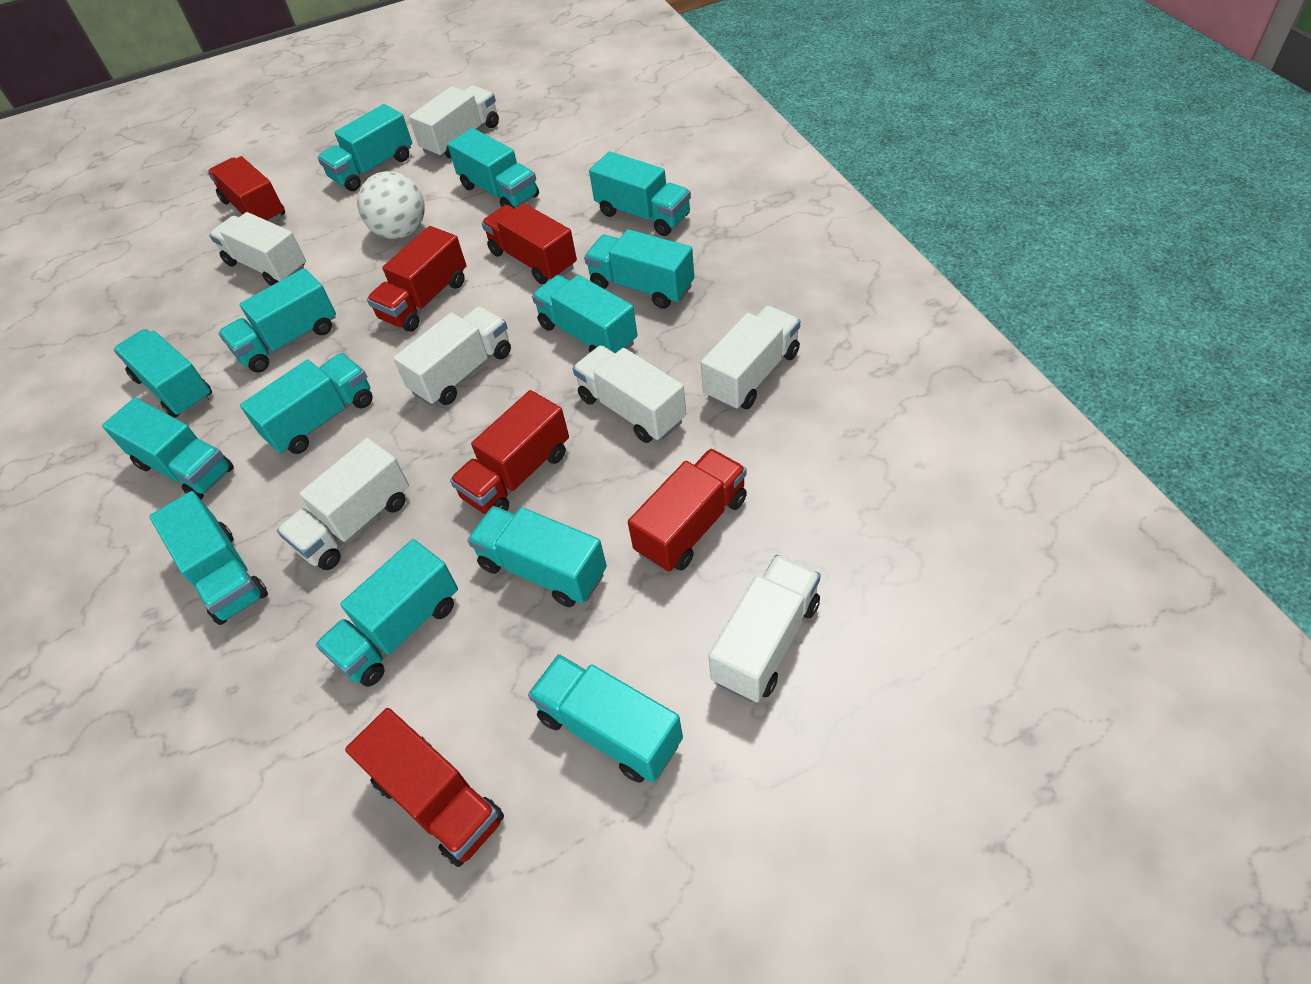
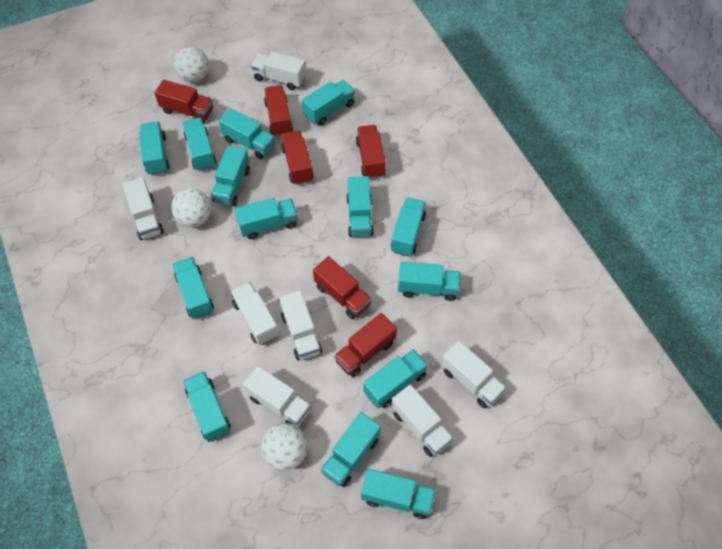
turquoise truck: [102,398,234,499] [114,329,212,418] [149,491,268,625] [218,268,336,373] [240,353,373,454] [316,539,458,687] [318,104,412,191] [447,128,539,208] [467,506,607,607] [528,654,683,783] [532,275,637,353] [584,229,694,309] [589,151,691,236] = 13 -> [139,121,170,176] [173,257,214,320] [183,118,216,171] [183,371,231,442] [211,145,250,206] [218,108,275,159] [235,198,298,239] [302,80,355,125] [321,412,381,487] [346,176,374,237] [361,469,436,519] [363,349,428,408] [391,197,426,256] [398,262,461,301] = 14
white ball: [357,171,425,239] = 1 -> [171,188,211,227] [173,46,209,82] [261,423,308,471] = 3

